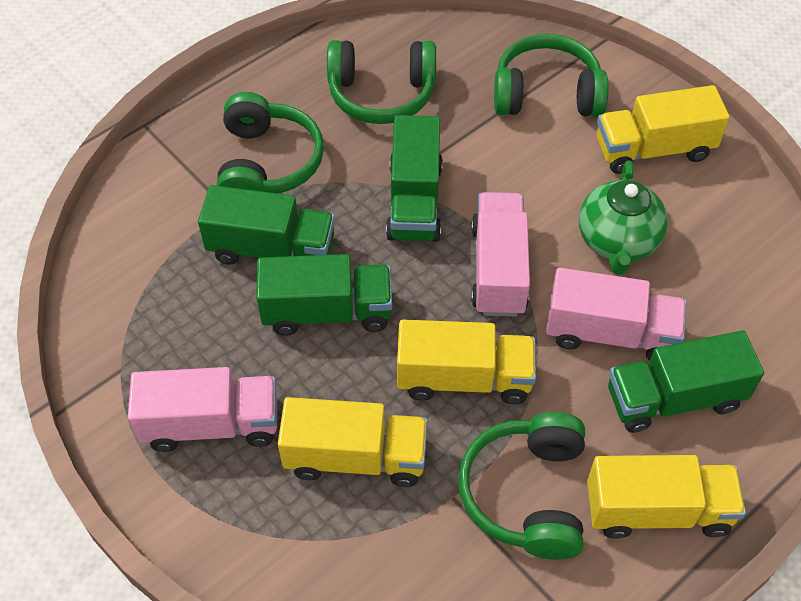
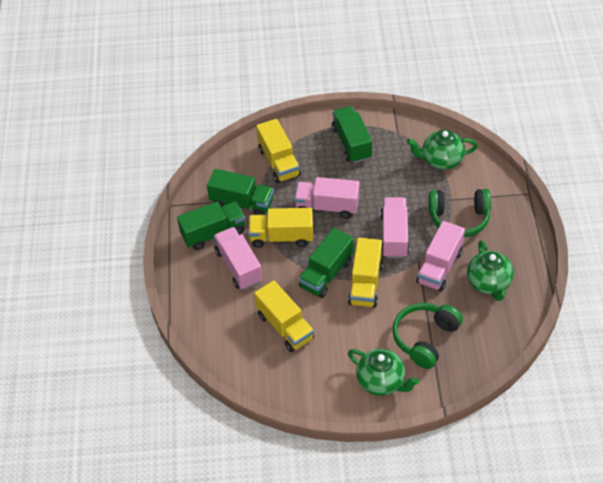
green headphones: [216,92,324,193] [327,40,436,124] [458,412,585,560] [494,34,609,117] = 4 -> [393,303,463,369] [428,189,491,237] = 2
green teapot: [579,160,668,275] = 1 -> [348,349,419,396] [407,130,478,170] [467,240,514,301] = 3
pink truck: [128,367,277,452] [471,192,530,317] [546,268,687,361] = 3 -> [214,227,263,290] [294,177,359,219] [380,197,409,259] [416,221,465,291] = 4

